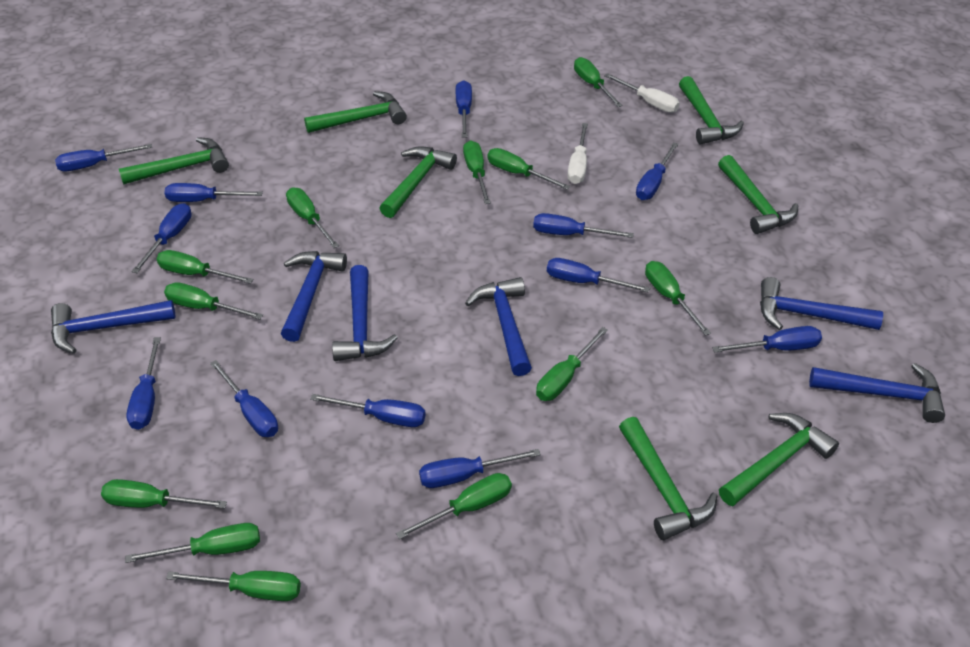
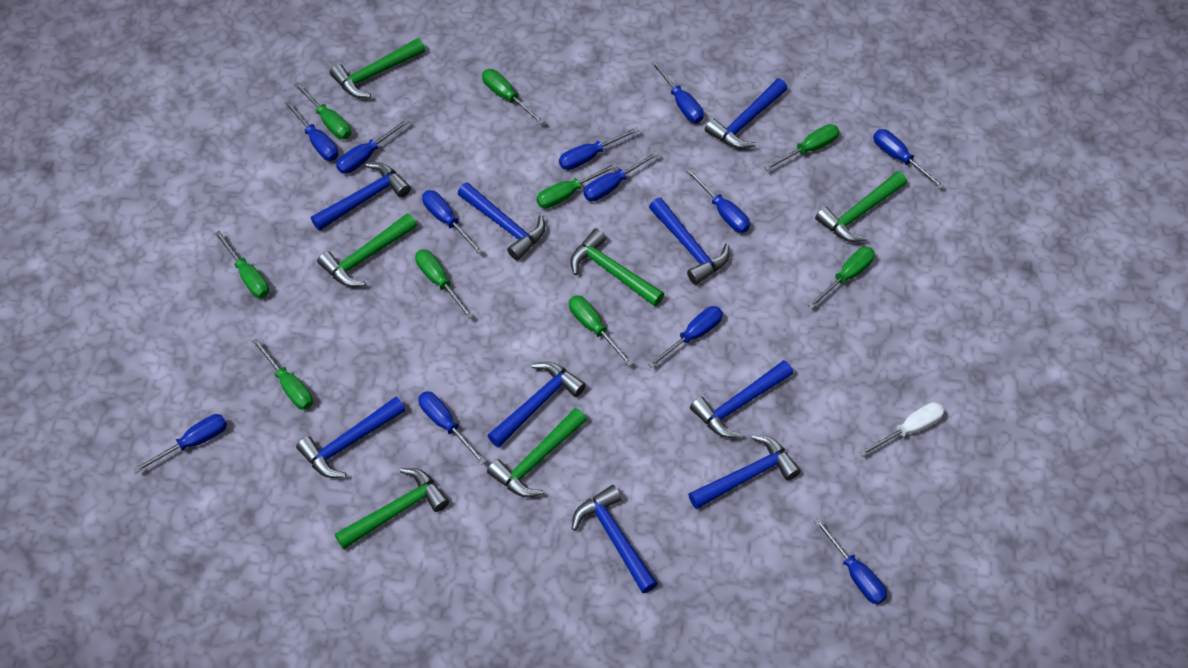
blue hammer: [51,300,176,354] [281,251,347,342] [332,265,398,361] [465,277,532,376] [760,277,883,330] [809,363,945,423] = 6 -> [296,397,405,478] [311,163,411,231] [458,182,545,261] [487,361,586,448] [572,485,658,594] [649,198,730,285] [688,434,801,509] [690,360,793,438] [705,78,788,149] = 9
green hammer: [119,137,229,185] [304,91,407,133] [379,146,457,218] [619,417,717,540] [679,76,744,145] [718,155,798,234] [719,413,839,506] = 7 -> [317,213,417,287] [330,38,425,98] [335,468,449,550] [487,408,587,497] [570,228,664,306] [815,171,907,242] = 6
green screwdriver: [101,479,227,508] [125,523,260,563] [157,250,253,284] [164,282,263,319] [166,571,301,601] [286,187,339,248] [396,473,512,539] [463,141,491,204] [487,148,570,190] [536,327,608,401] [574,57,623,107] [645,261,711,336] = 12 -> [214,231,269,298] [252,338,313,410] [294,82,351,139] [415,249,473,319] [482,69,545,125] [536,163,618,208] [569,295,633,366] [764,124,839,171] [808,247,875,309] = 9
white screwdriver: [567,123,588,184] [604,73,680,113] = 2 -> [859,402,945,456] = 1

